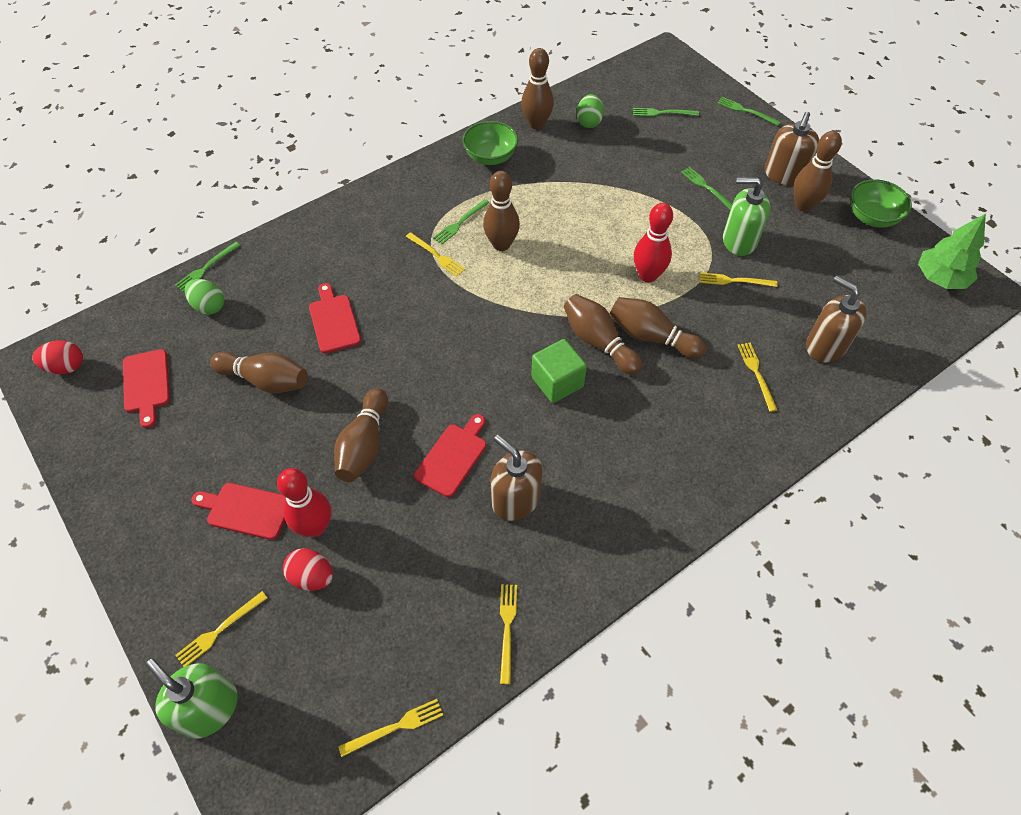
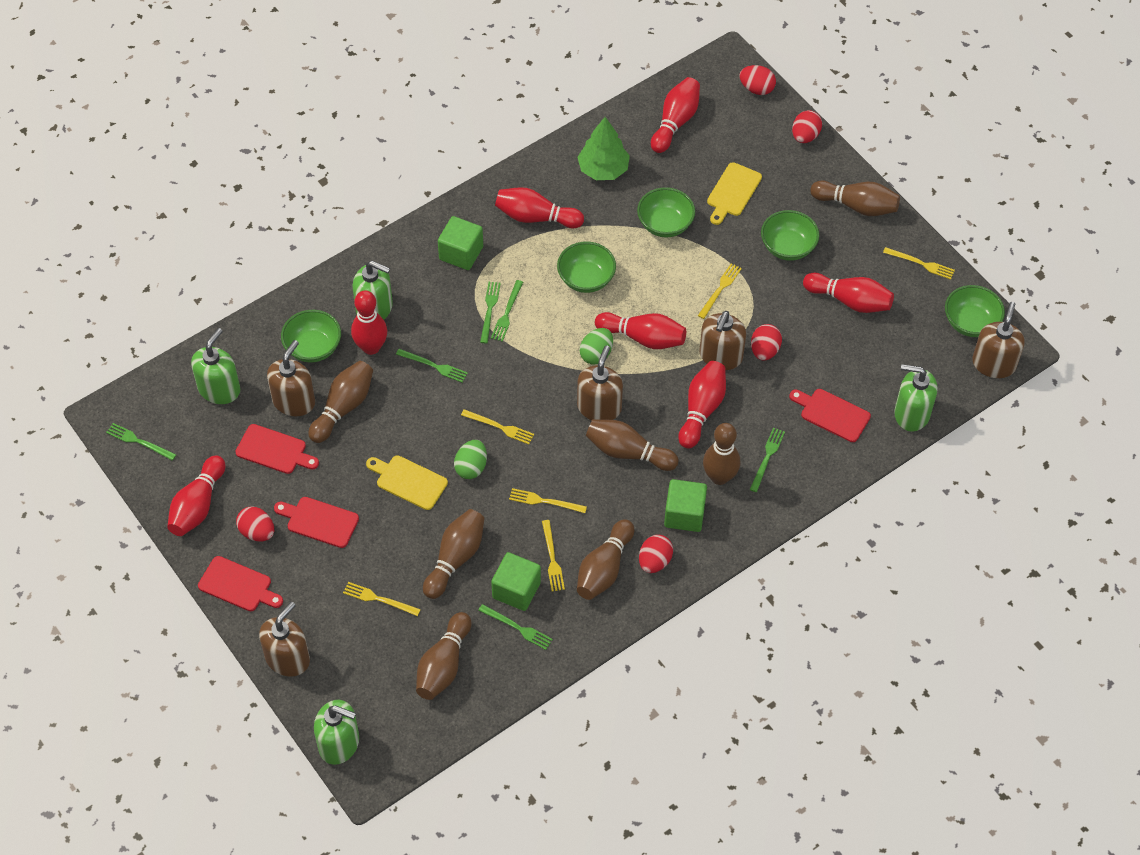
brown soap dispenser: [491,435,543,521] [765,112,819,185] [806,276,867,363] = 3 -> [259,602,310,677] [267,340,315,416] [577,346,623,420] [699,311,746,370] [972,302,1025,378] = 5
green bowl: [462,121,518,165] [851,180,912,227] = 2 -> [281,310,341,362] [557,242,616,293] [637,187,695,238] [761,210,820,261] [945,285,1005,337] = 5
green cube: [531,339,587,403] = 1 -> [438,216,483,270] [491,552,541,611] [664,479,707,532] = 3
green fork: [175,242,240,292] [433,199,490,244] [633,108,699,116] [681,167,732,210] [717,97,780,126] = 5 -> [106,423,176,461] [396,349,468,383] [478,604,553,650] [480,282,501,343] [491,280,523,342] [749,428,785,492] = 6
green soap dispenser: [146,659,238,738] [723,177,770,256] = 2 -> [191,328,240,404] [314,700,359,765] [353,261,393,320] [894,364,937,432] = 4
red bowling pin: [277,468,331,537] [634,203,673,283] = 2 -> [167,455,225,536] [351,290,387,355] [495,187,584,228] [595,312,686,349] [651,77,700,153] [678,361,726,449] [803,273,894,313] = 7
red egg: [32,340,83,374] [283,548,333,591] = 2 -> [236,507,274,541] [639,535,673,573] [739,65,776,95] [751,324,782,361] [792,110,822,143] = 5
yellow cutting board: none = 0 -> [366,455,448,510] [707,162,762,225] = 2

